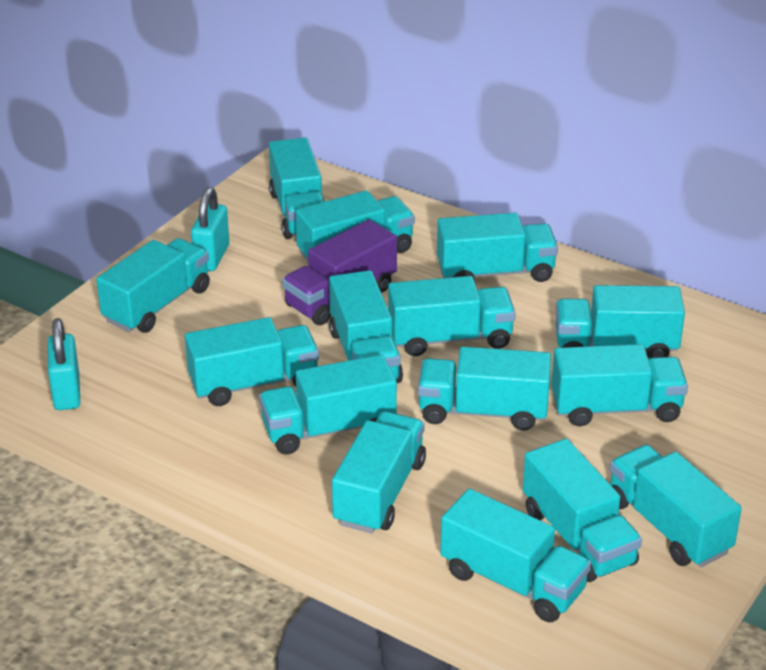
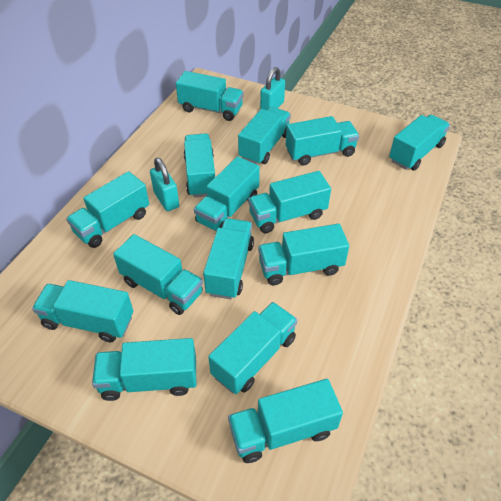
purple truck: [282,219,397,325] = 1 -> none = 0

